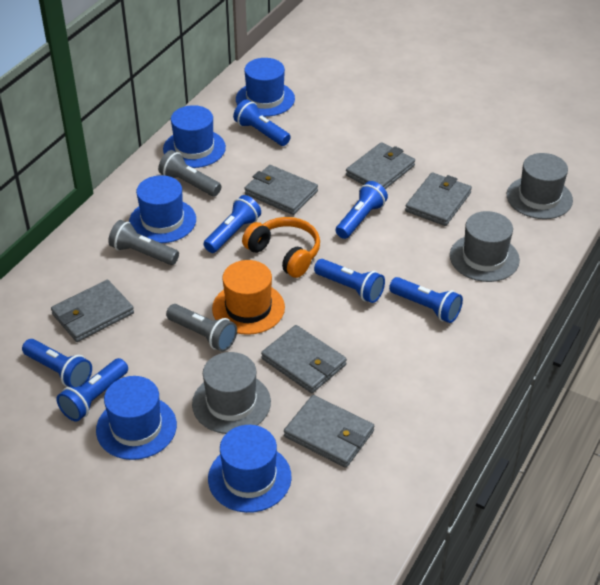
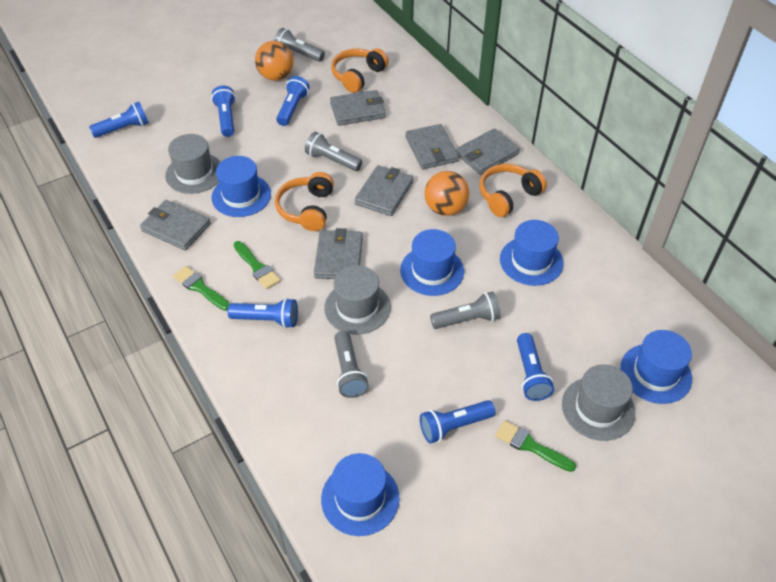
blue flashlight: [22,339,92,387] [57,358,128,421] [204,195,261,253] [233,99,291,146] [314,259,385,303] [336,181,388,239] [389,277,463,323] = 7 -> [89,102,149,138] [211,86,236,137] [228,298,298,328] [276,76,310,126] [420,400,495,443] [517,333,554,401] = 6
green brush: none = 0 -> [173,266,230,311] [233,241,281,289] [495,420,576,472] = 3
grey flashlight: [108,220,179,265] [158,150,221,196] [166,304,237,352] = 3 -> [274,28,325,62] [305,132,362,171] [334,331,369,398] [430,291,501,329] = 4
orange ball: none = 0 -> [255,41,294,81] [424,171,469,216] = 2
orange hat: [212,260,285,335] = 1 -> none = 0
orange headphones: [242,217,320,278] = 1 -> [275,172,334,231] [331,48,389,93] [479,164,547,217] = 3

